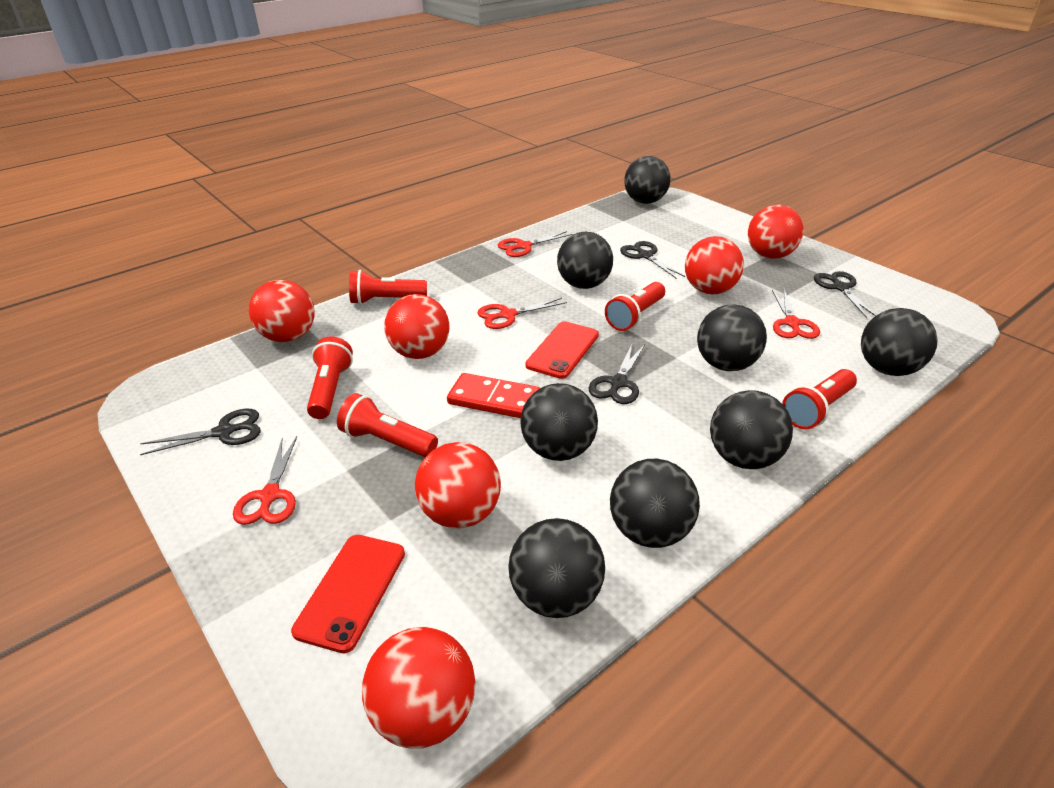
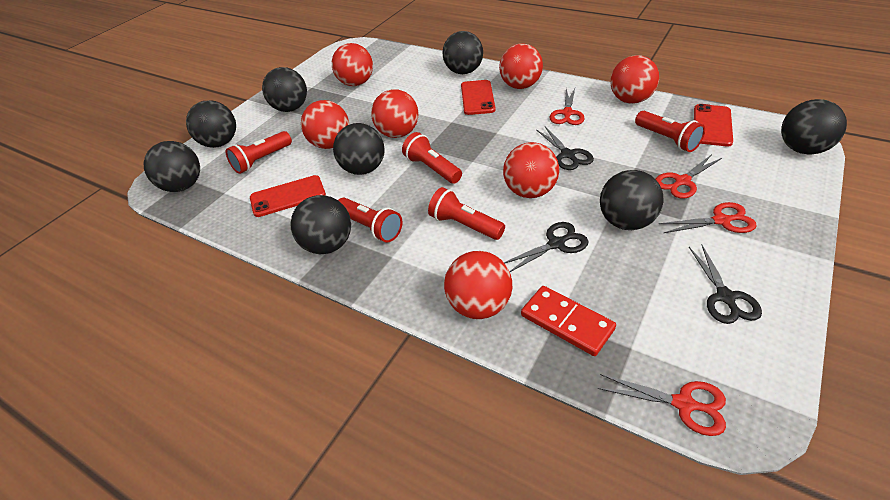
black scissors: [140,409,261,455] [589,344,645,404] [620,241,685,279] [814,271,876,318] = 4 -> [504,222,589,272] [536,126,594,170] [689,245,762,324] = 3
red ball: [249,280,315,342] [362,627,475,749] [384,294,450,359] [415,442,501,528] [685,236,744,294] [748,205,804,259] = 6 -> [301,100,349,149] [332,43,373,86] [371,89,419,138] [444,251,512,319] [499,43,543,89] [503,142,559,198] [610,55,659,104] = 7
red phone: [291,535,405,653] [525,321,599,379] = 2 -> [250,175,326,217] [461,80,496,115] [694,104,733,147] = 3

